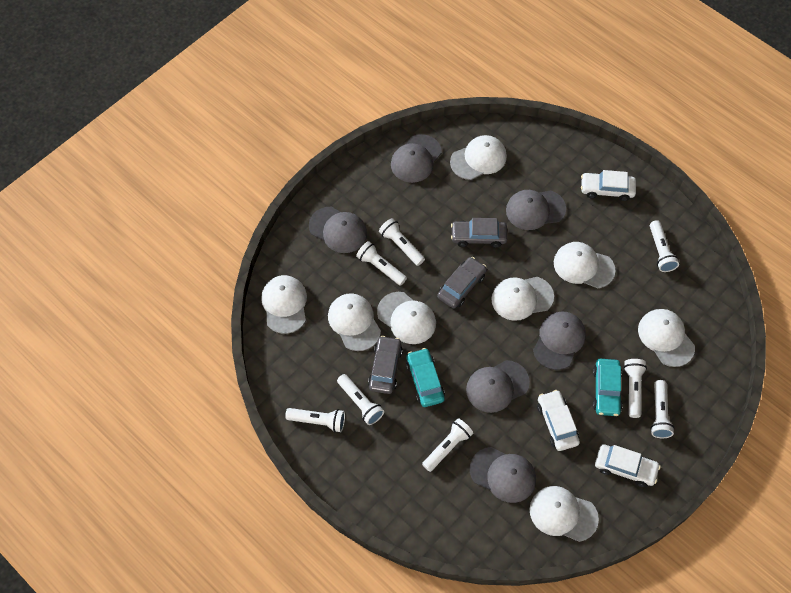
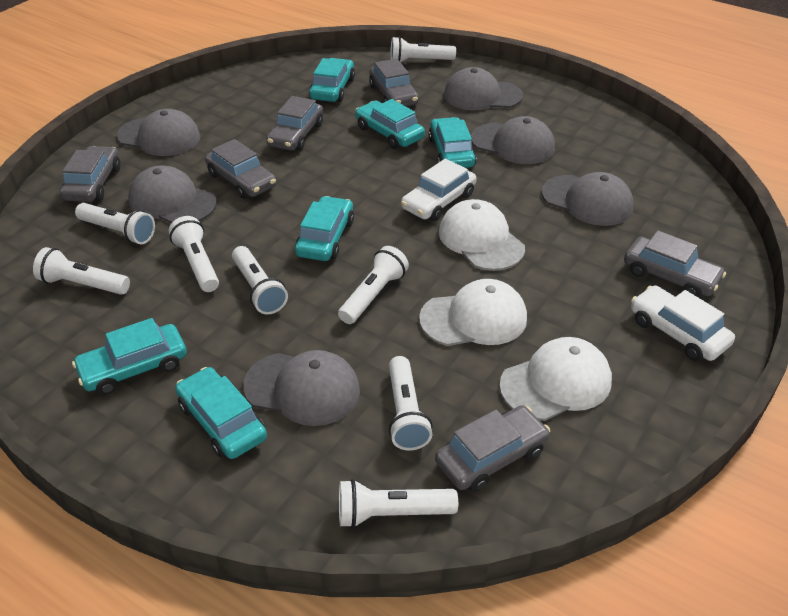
grey car: [368,336,403,394] [437,257,487,308] [451,218,507,248] = 3 -> [60,146,120,202] [205,139,277,199] [266,96,323,151] [369,59,419,106] [435,405,550,492] [624,230,726,298] = 6
turquoise car: [406,348,445,407] [593,359,623,416] = 2 -> [72,318,187,395] [175,367,267,459] [295,196,354,261] [309,58,355,102] [355,99,425,149] [429,117,476,168] = 6
white cap: [261,275,307,334] [328,293,381,351] [377,292,436,344] [450,135,507,180] [491,277,554,321] [530,486,599,542] [554,242,616,288] [638,309,695,367] = 8 -> [419,279,527,346] [439,199,525,271] [499,337,612,421] = 3
white car: [537,390,580,451] [581,170,636,201] [595,444,661,487] = 3 -> [401,159,476,221] [631,285,735,361] = 2

